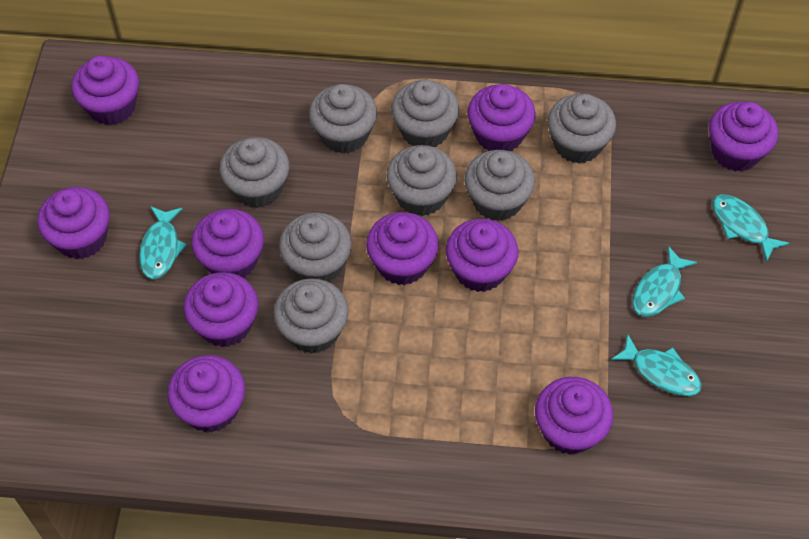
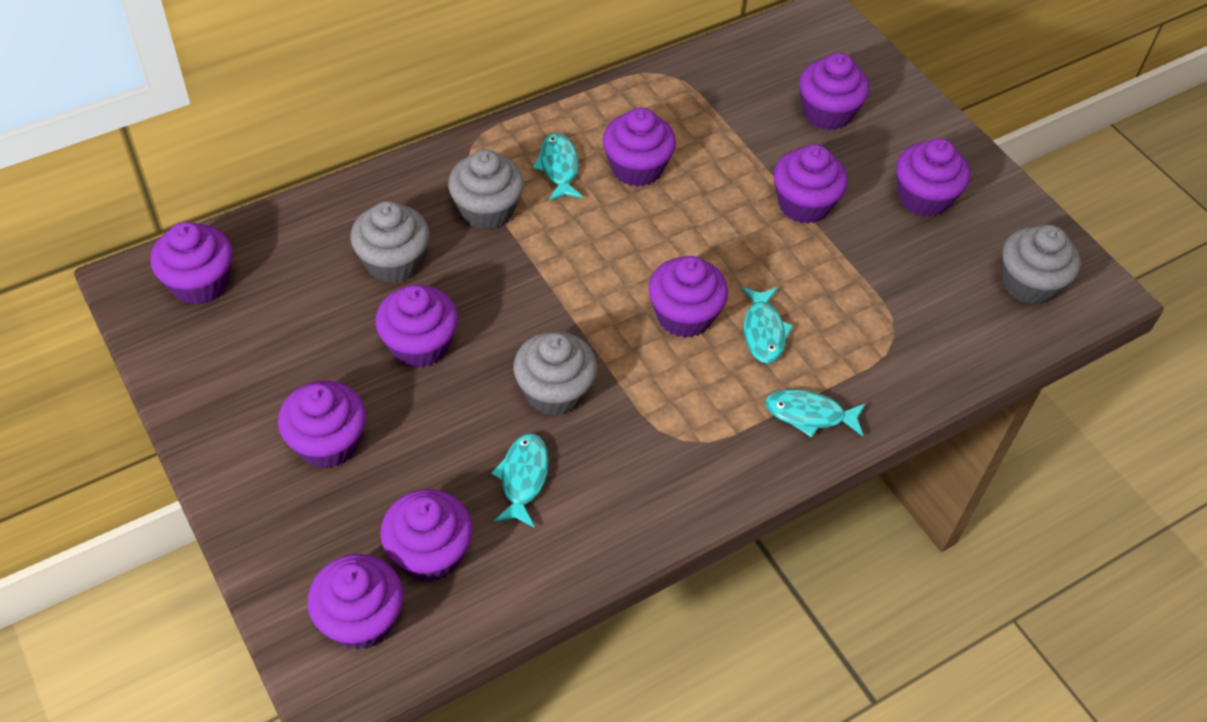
grey cupcake: [220,137,289,208] [273,278,348,354] [279,213,352,283] [309,84,377,154] [387,145,457,216] [391,80,459,147] [465,150,535,221] [548,94,616,163] = 8 -> [350,201,429,283] [448,149,524,230] [513,331,597,416] [1002,225,1081,305] = 4

